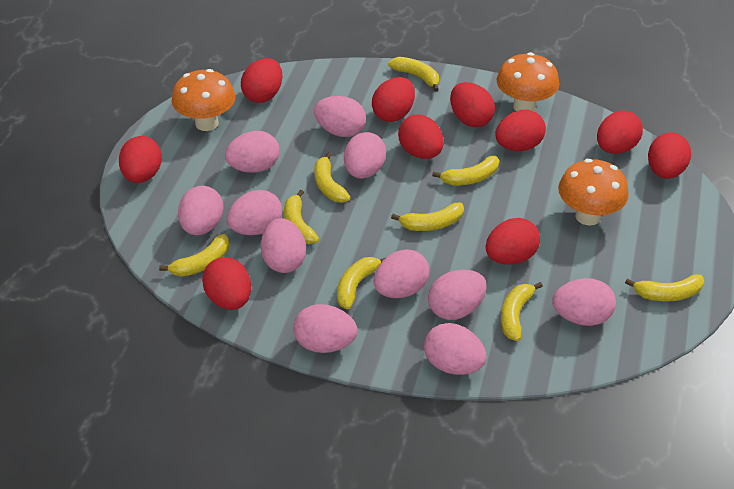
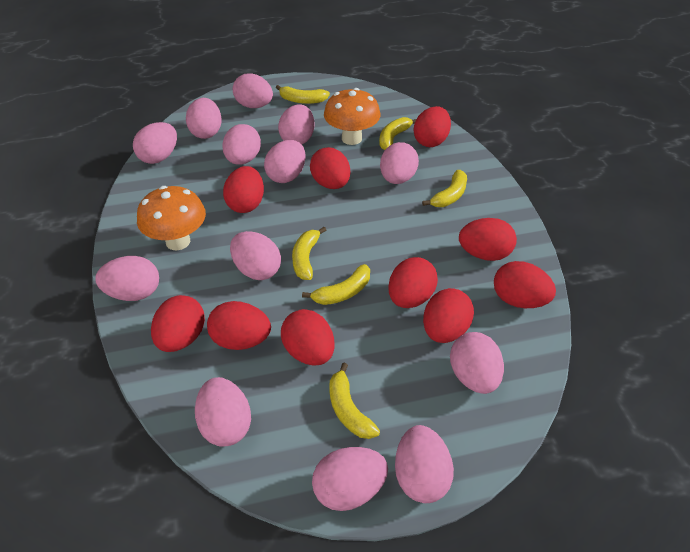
orange mushroom: [172,69,235,131] [497,52,559,111] [558,159,629,226] = 3 -> [137,186,206,250] [324,88,380,145] = 2
pink egg: [178,186,223,235] [225,131,280,173] [227,190,282,235] [261,218,306,273] [293,304,357,353] [314,96,366,137] [344,132,386,179] [374,249,429,298] [424,323,486,375] [428,270,487,320] [552,278,616,326] = 11 -> [95,256,159,301] [133,122,177,164] [186,98,222,139] [195,377,251,447] [222,124,261,165] [230,231,281,280] [233,73,273,108] [264,140,306,183] [278,104,315,144] [312,447,388,511] [380,142,419,184] [395,425,454,503] [450,332,504,394] = 13
yellow banana: [159,234,229,277] [284,190,319,244] [314,152,351,203] [337,257,385,309] [388,57,439,92] [391,203,464,231] [432,155,499,186] [501,282,543,341] [625,274,704,302] = 9 -> [276,85,330,104] [292,227,326,280] [302,264,370,305] [329,362,380,439] [379,117,416,150] [422,170,467,207] = 6

